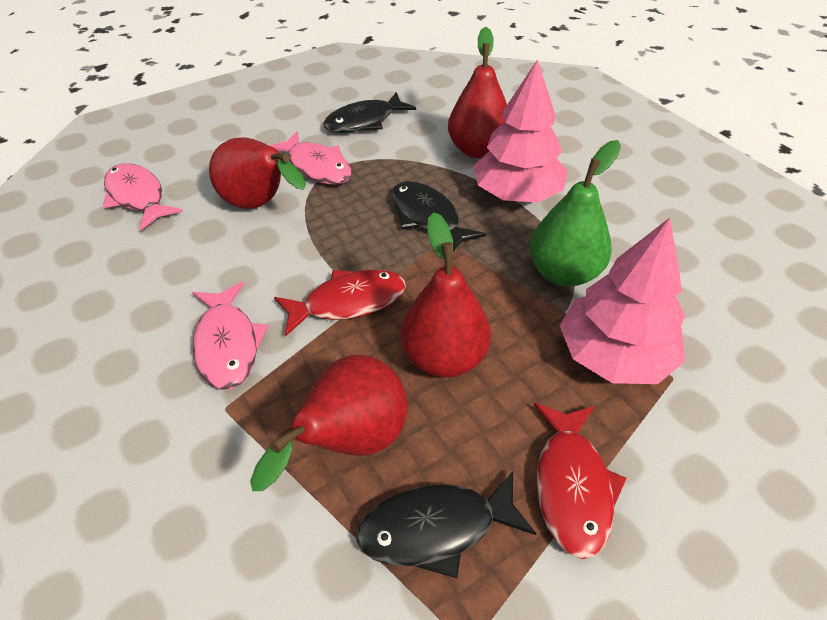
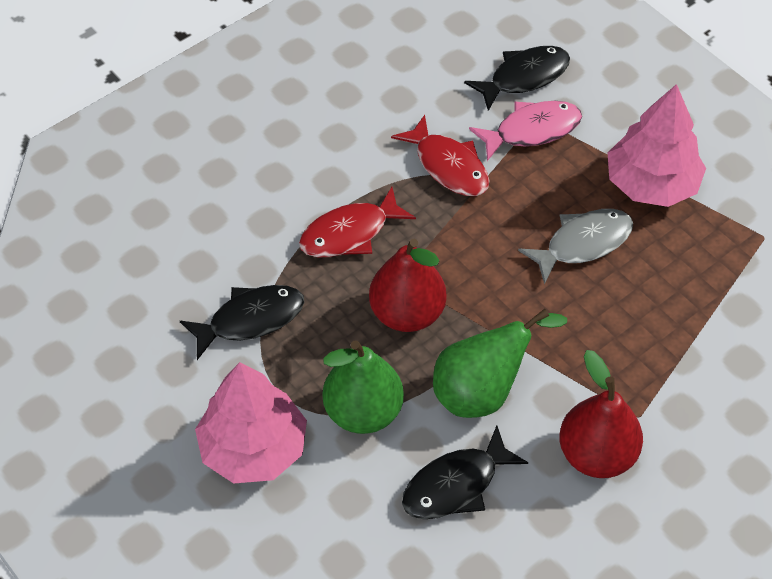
green pear: [530,140,621,286] = 1 -> [323,340,404,434] [433,309,567,418] = 2
grey fish: none = 0 -> [518,209,633,284] = 1
pink fish: [103,163,183,231] [192,282,269,389] [268,131,352,185] = 3 -> [469,101,582,161] = 1
red pear: [209,137,306,209] [250,355,408,491] [400,212,491,378] [448,27,507,158] = 4 -> [369,239,446,332] [559,350,643,478] = 2

